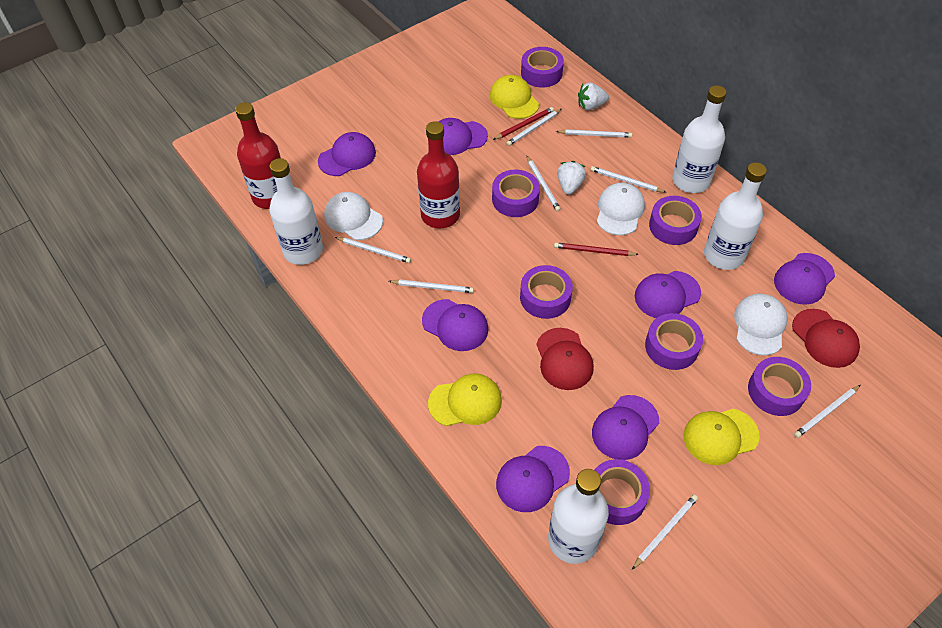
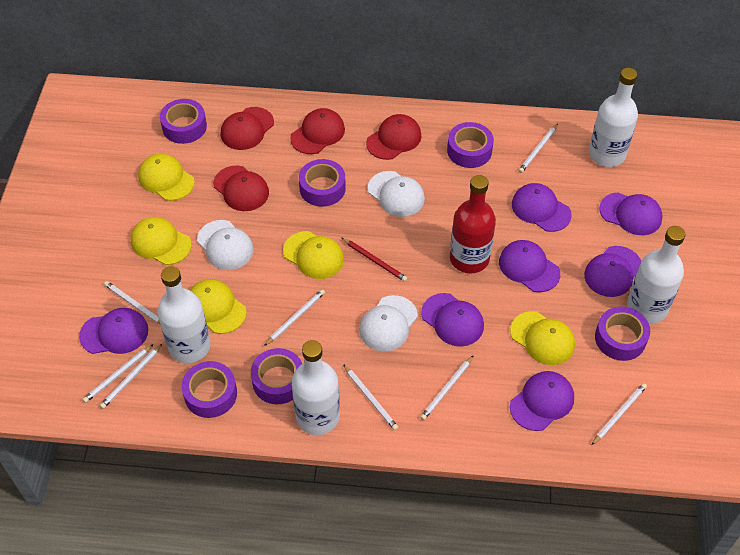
purple tape: [492,170,540,217] [520,265,573,319] [521,47,564,88] [594,459,650,525] [645,313,703,370] [649,196,702,245] [748,357,811,416] = 7 -> [160,99,207,144] [182,361,237,418] [251,348,302,404] [299,159,346,207] [447,122,494,168] [595,307,650,361] = 6
red bottle: [235,102,281,209] [417,121,460,229] = 2 -> [450,175,496,273] = 1
red cap: [536,328,594,390] [792,309,860,368] = 2 -> [213,166,269,211] [221,107,274,150] [290,108,345,154] [366,114,422,160] = 4
red pencil: [493,107,554,140] [554,242,639,256] = 2 -> [342,238,407,282] = 1
white strawberry: [557,161,586,195] [578,83,609,110] = 2 -> none = 0
yellow cap: [428,373,502,426] [490,75,539,119] [683,409,760,465] = 3 -> [131,217,192,265] [138,153,195,201] [190,279,247,334] [283,231,344,279] [510,311,575,365] = 5

